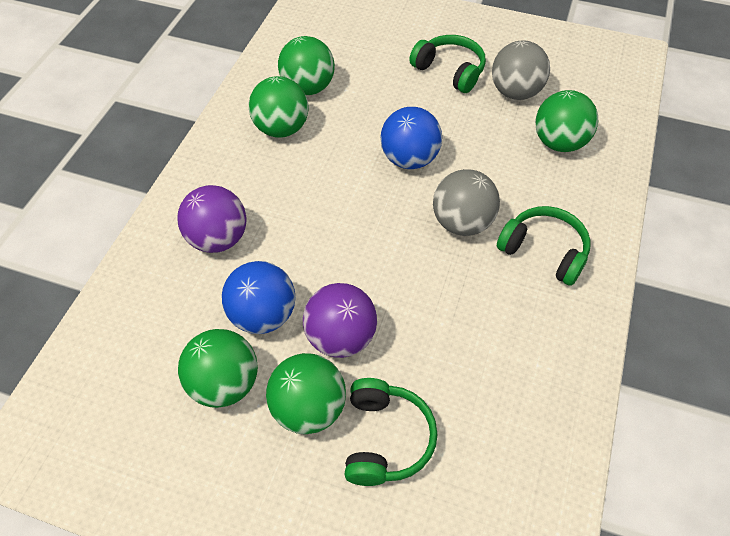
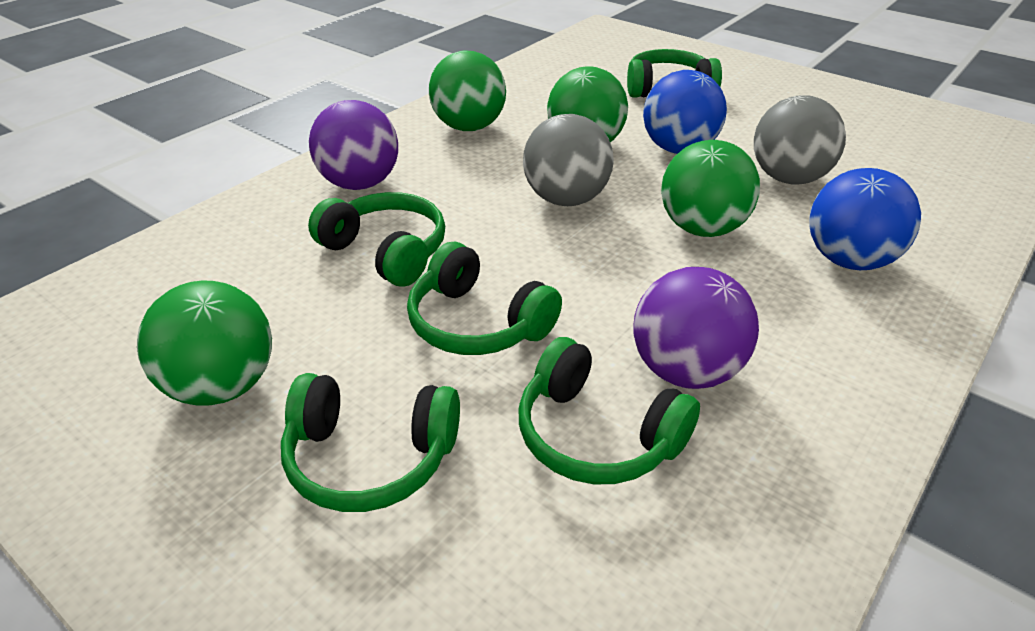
green ball: [178,329,258,408] [249,76,309,138] [266,353,346,434] [278,36,335,95] [535,90,598,152] = 5 -> [137,280,272,405] [429,50,506,131] [547,66,628,142] [661,140,760,237] = 4
green headphones: [345,378,438,486] [409,35,486,93] [497,206,591,286] = 3 -> [281,373,460,512] [308,192,445,287] [407,242,562,355] [518,337,700,484] [627,49,722,98] = 5

